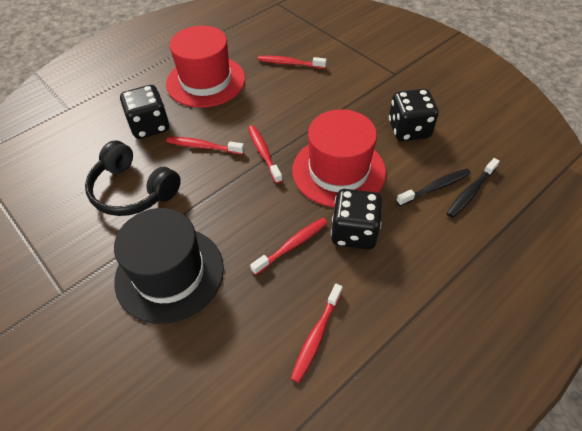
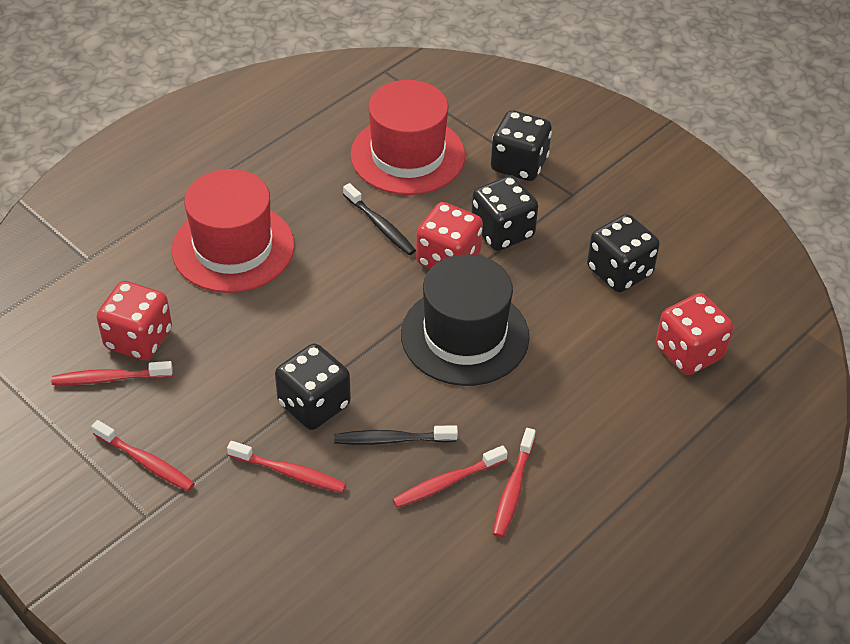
black dice: [120,85,170,139] [331,189,382,250] [389,89,439,141] = 3 -> [275,343,351,430] [471,175,538,251] [491,110,552,181] [587,214,660,292] = 4
black headphones: [85,141,181,216] = 1 -> none = 0
red dice: none = 0 -> [97,281,172,360] [416,202,483,269] [656,293,733,375] = 3

